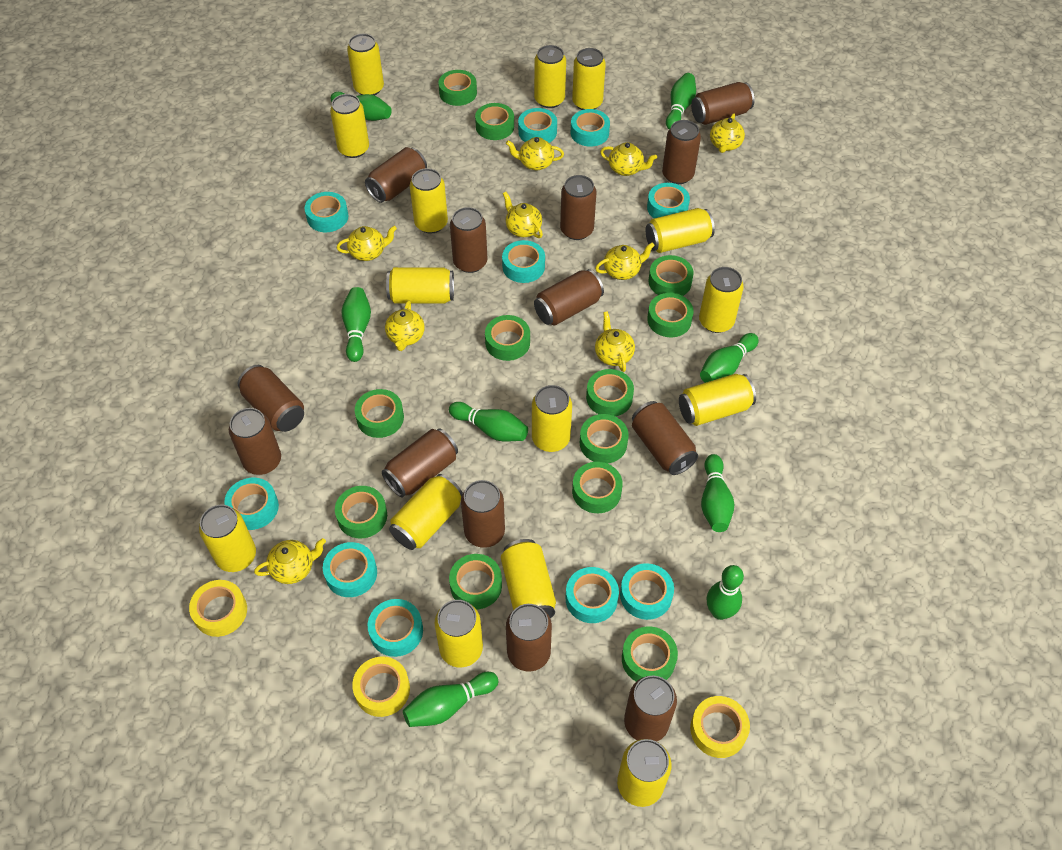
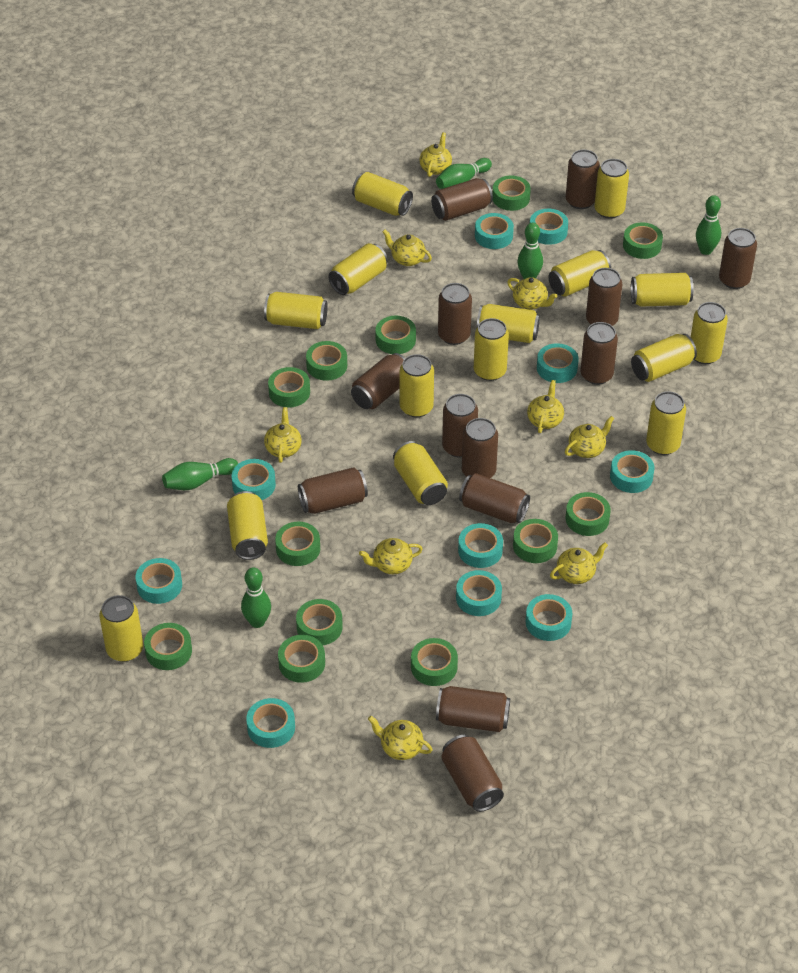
green bowling pin: [331,92,392,121] [342,287,371,362] [403,672,499,727] [449,402,528,441] [666,73,696,129] [700,333,759,383] [701,454,735,532] [707,565,744,620] = 8 -> [162,458,238,490] [241,567,271,628] [436,158,492,189] [518,223,543,279] [696,195,721,255] = 5
yellow tape: [189,580,247,637] [352,656,410,717] [690,696,750,758] = 3 -> none = 0

